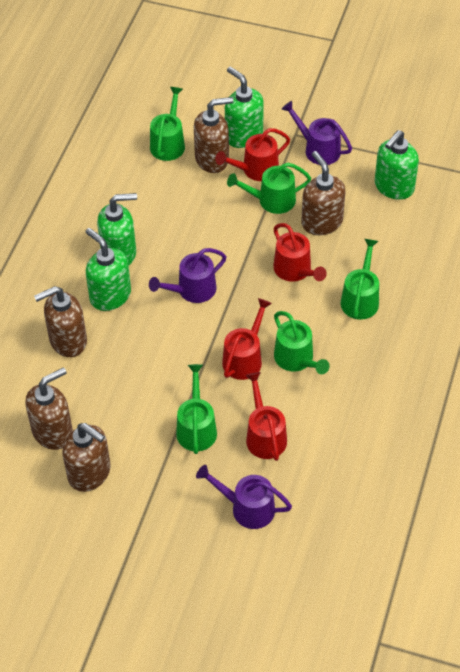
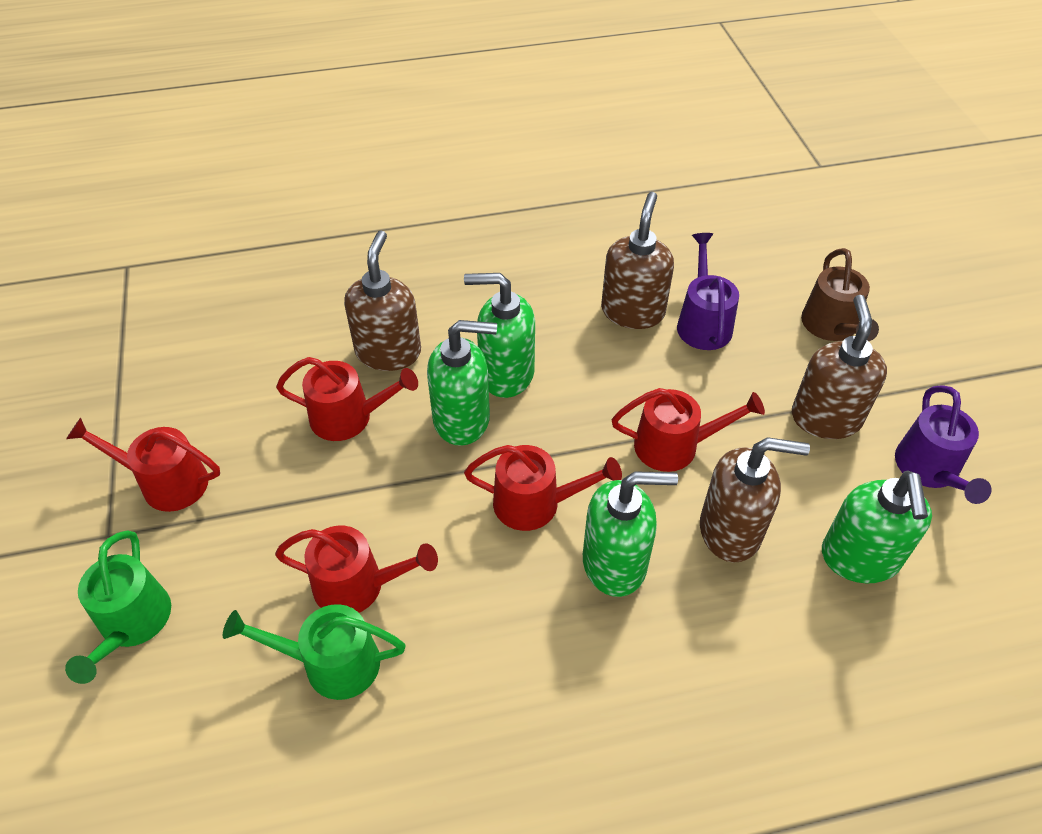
brown soap dispenser: [25,367,73,450] [34,286,87,357] [62,423,110,492] [194,97,233,173] [301,151,345,235] = 5 -> [344,230,421,371] [601,192,674,329] [700,437,810,563] [792,295,887,439] = 4
brown watering can: none = 0 -> [801,248,879,341] = 1
green watering can: [150,87,185,161] [176,364,217,454] [227,163,311,214] [274,311,330,374] [341,239,379,320] = 5 -> [65,531,171,684] [223,604,405,700] = 2
purple watering can: [149,248,226,303] [196,465,292,529] [281,101,352,165] = 3 -> [677,233,739,350] [895,385,992,504] = 2
red watering can: [215,128,290,181] [222,298,272,380] [246,372,287,461] [273,223,327,282] = 4 -> [66,418,220,512] [275,526,438,613] [276,357,418,441] [464,445,622,531] [612,388,765,472] = 5

